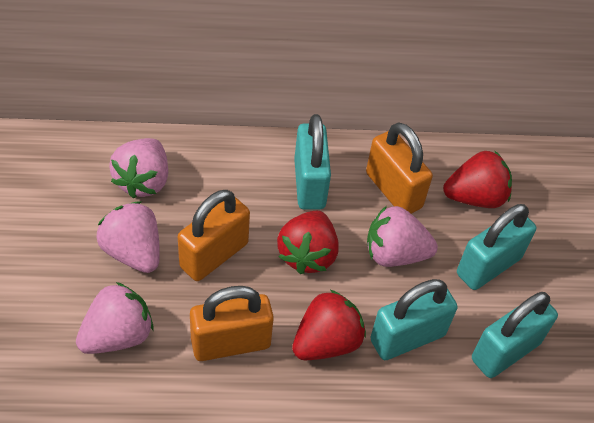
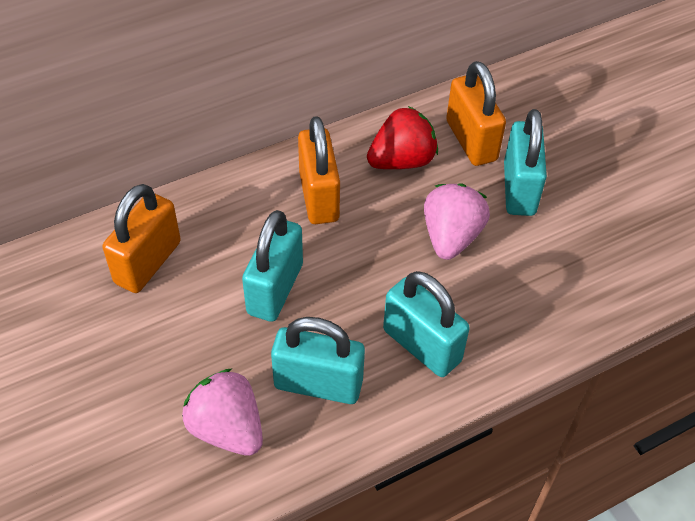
pink strawberry: [76,282,153,354] [97,201,160,273] [109,138,168,198] [367,206,438,267] = 4 -> [182,369,263,456] [424,183,490,260] = 2
red strawberry: [277,211,339,274] [292,290,366,360] [443,150,512,208] = 3 -> [367,106,438,169] = 1

